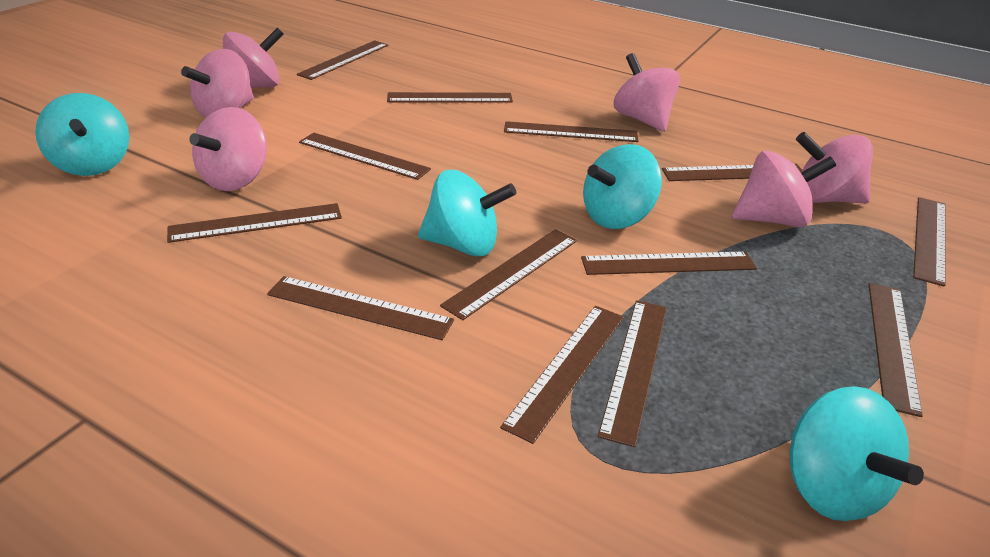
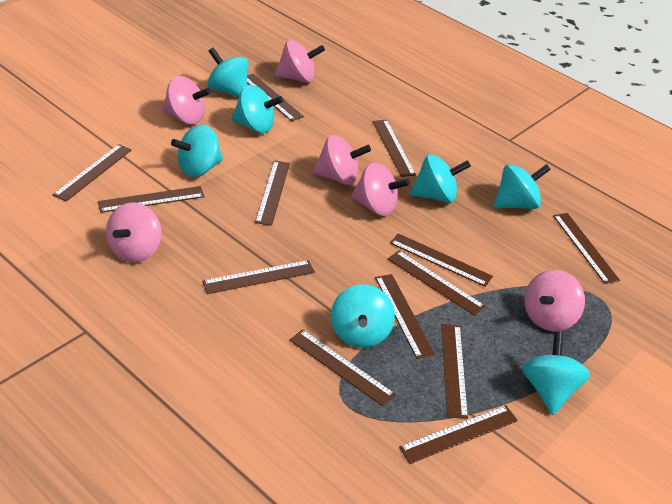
turquoise spinning top: [35,93,129,176] [418,170,517,257] [583,144,662,229] [790,386,924,521] = 4 -> [171,125,223,177] [208,47,249,97] [231,85,283,133] [331,285,395,348] [410,154,471,203] [493,164,551,209] [522,331,590,415] = 7

